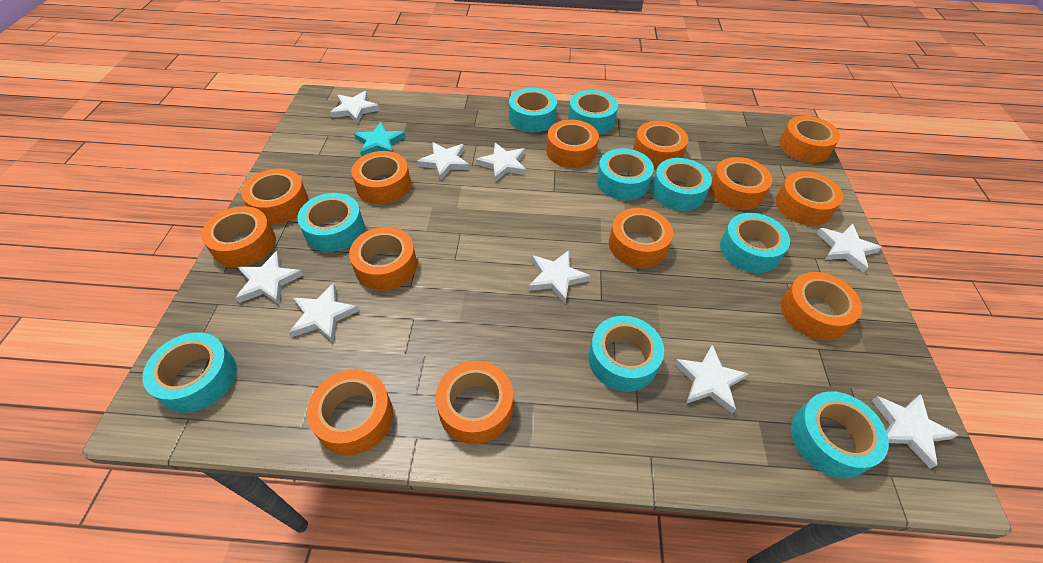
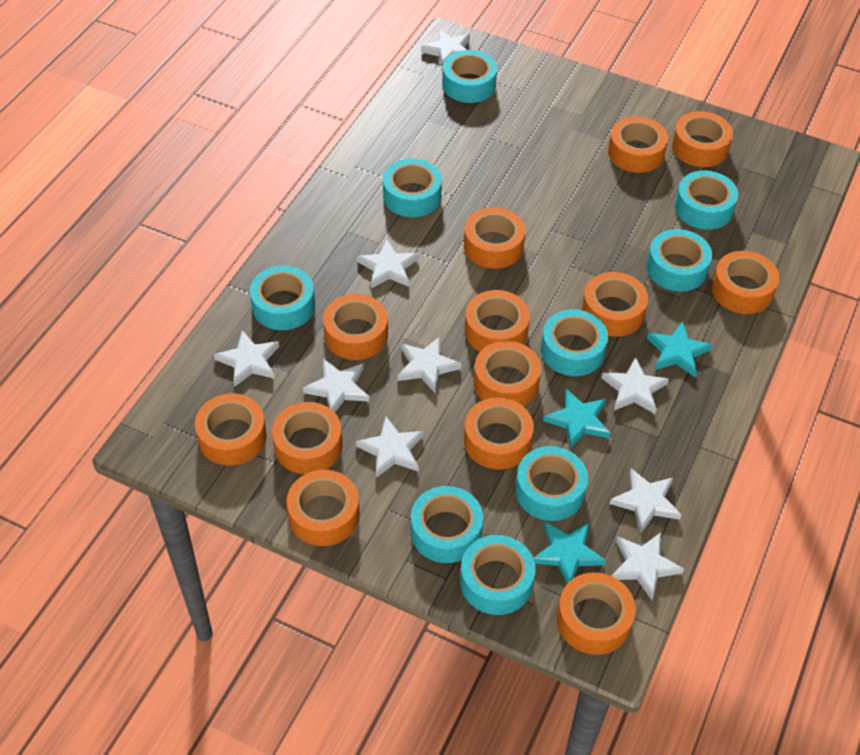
turquoise star: [354,122,406,157] = 1 -> [533,522,606,584] [543,389,610,449] [647,321,712,377] = 3

